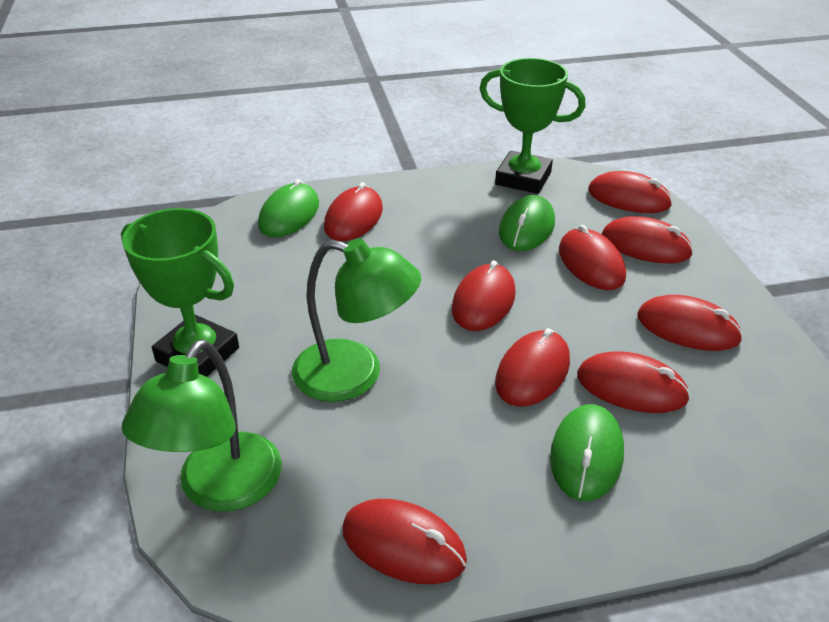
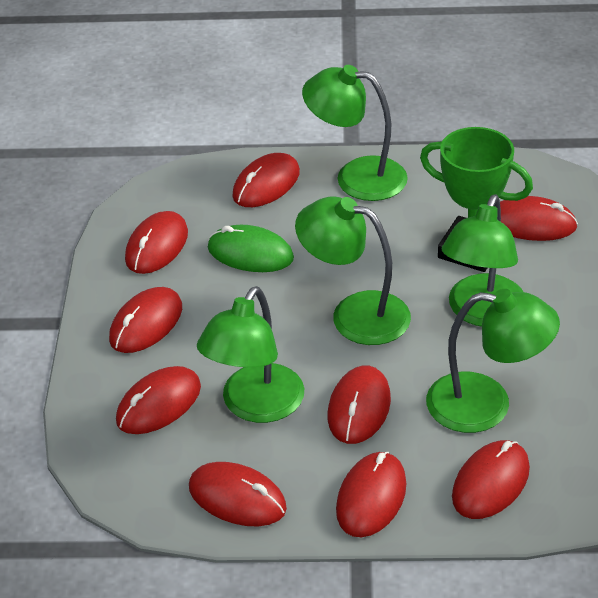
green lamp: [122,339,282,512] [292,238,421,402] = 2 -> [197,286,304,423] [295,196,411,345] [302,65,408,201] [426,289,560,433] [442,194,523,326] = 5
green mouse: [258,179,319,237] [499,195,555,251] [550,404,624,501] = 3 -> [208,225,294,272] = 1
green trophy: [121,208,239,377] [479,58,586,194] = 2 -> [420,127,533,272] = 1

